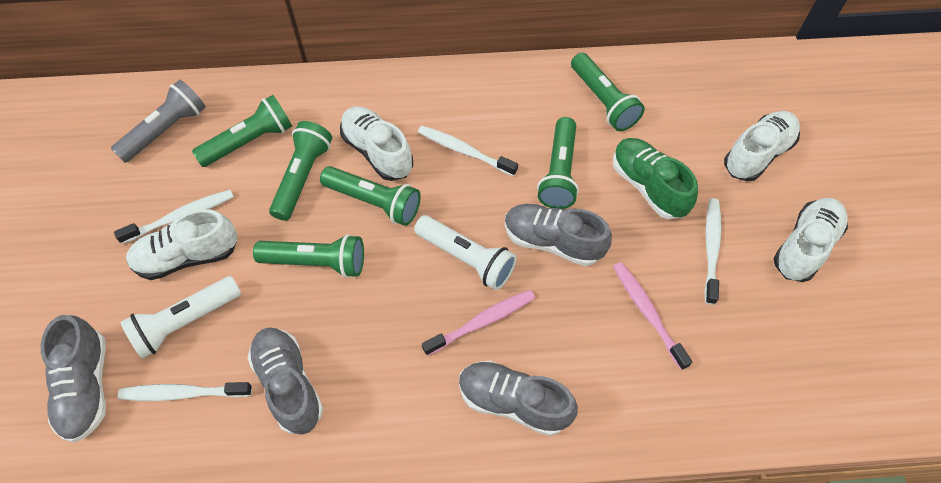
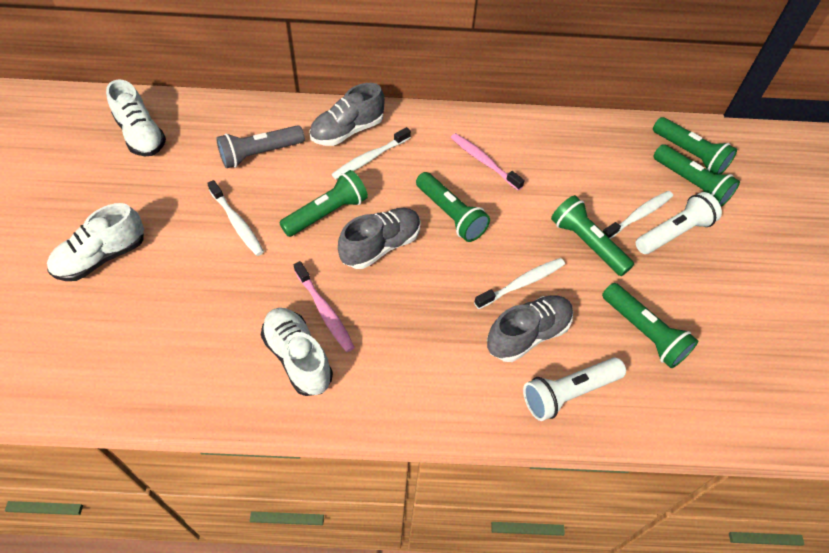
green shoe: [613,138,698,219] = 1 -> none = 0
grey shoe: [41,315,106,442] [248,327,323,435] [459,361,578,436] [505,204,612,266] = 4 -> [309,83,385,146] [338,208,421,269] [487,295,573,362] = 3
white shoe: [126,209,238,280] [340,106,413,181] [724,111,800,181] [773,198,848,282] = 4 -> [47,203,144,281] [106,79,166,156] [261,308,333,396] = 3

